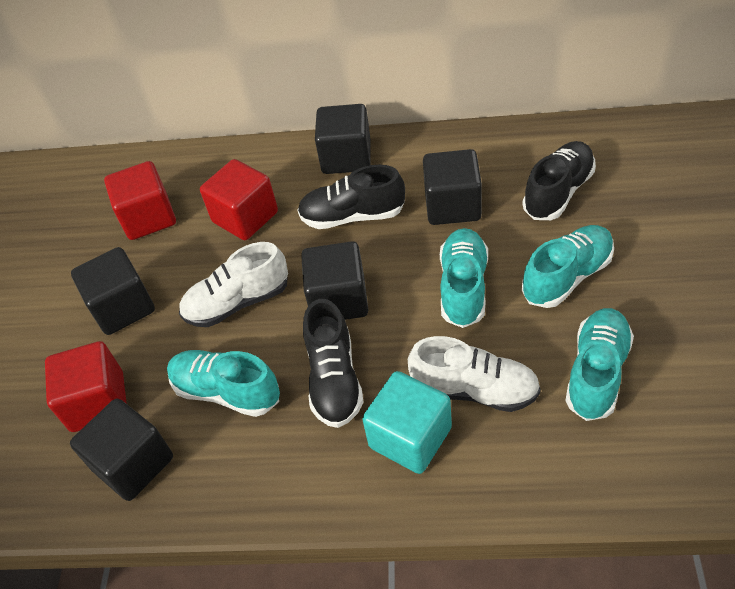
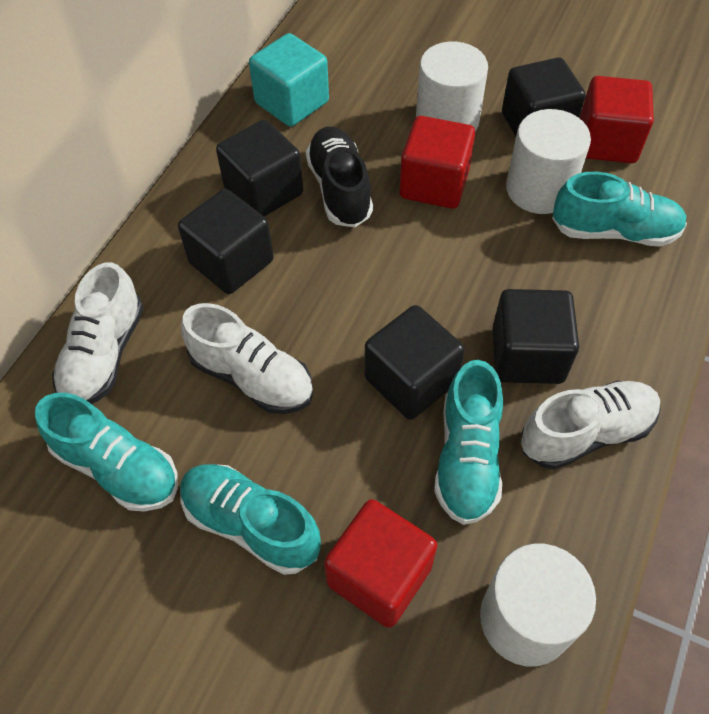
black shoe: [297,165,405,229] [303,299,364,428] [523,141,596,220] = 3 -> [306,127,373,227] = 1
white cylinder: none = 0 -> [416,42,488,131] [480,544,596,666] [506,109,591,214] = 3
white shoe: [179,242,288,327] [408,336,541,412] = 2 -> [52,262,144,404] [181,303,313,414] [521,380,661,470] = 3

